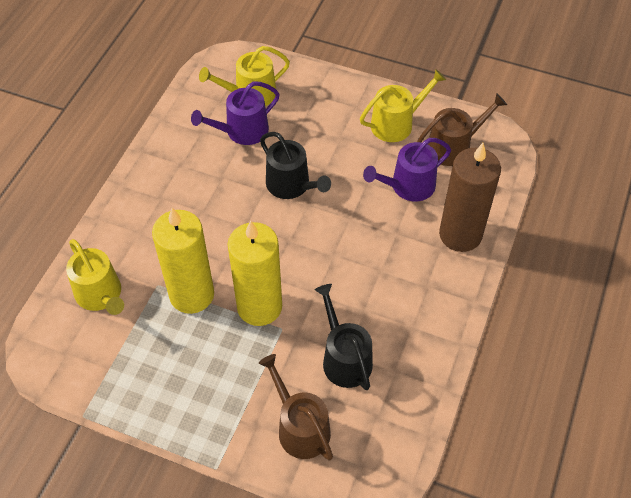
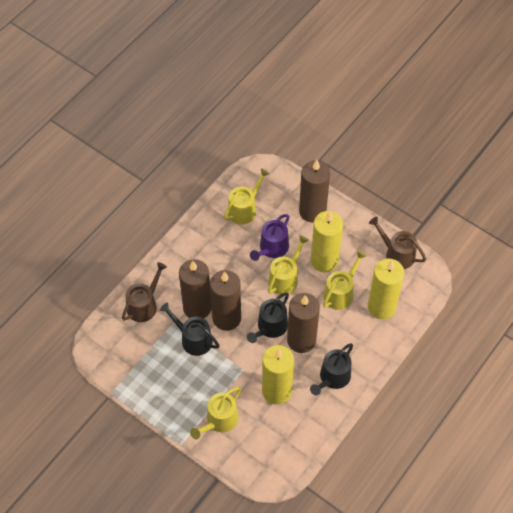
black watering can: [260,132,331,199] [315,284,373,390] = 2 -> [160,303,220,356] [247,293,289,343] [310,343,353,395] = 3
brown candle: [439,143,501,252] = 1 -> [179,259,212,318] [210,270,241,331] [287,293,320,353] [299,160,330,223] = 4
purple watering can: [191,81,280,145] [363,138,451,202] = 2 -> [250,214,290,261] = 1
yellow candle: [152,208,214,314] [228,221,282,326] = 2 -> [262,345,294,404] [311,211,343,272] [368,259,404,319] = 3
yellow watering can: [66,239,124,315] [199,46,290,106] [360,69,446,142] = 3 -> [190,387,241,439] [224,168,270,224] [268,235,309,295] [323,251,367,310] = 4

